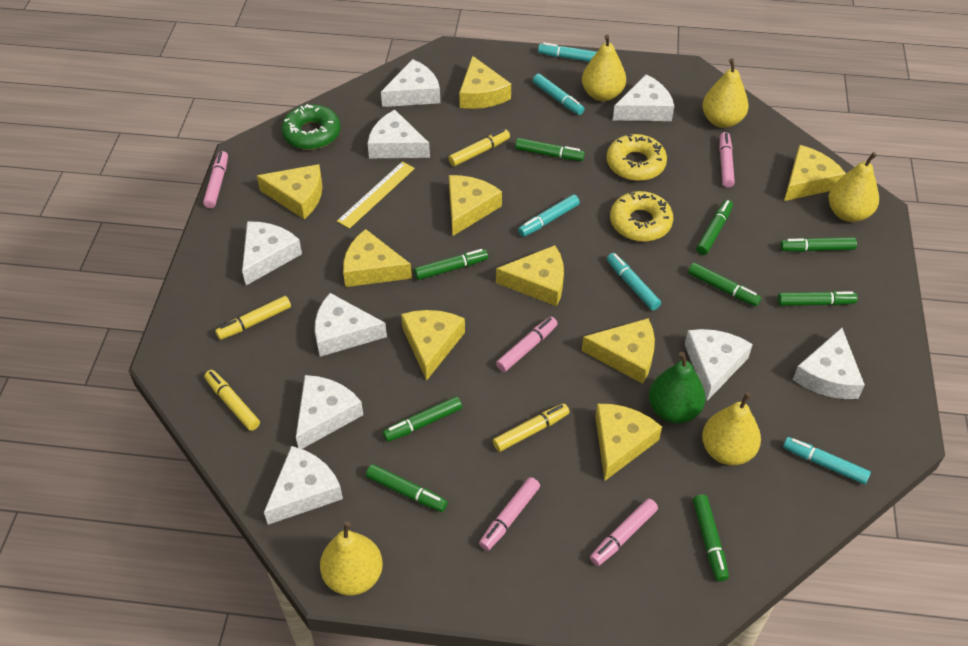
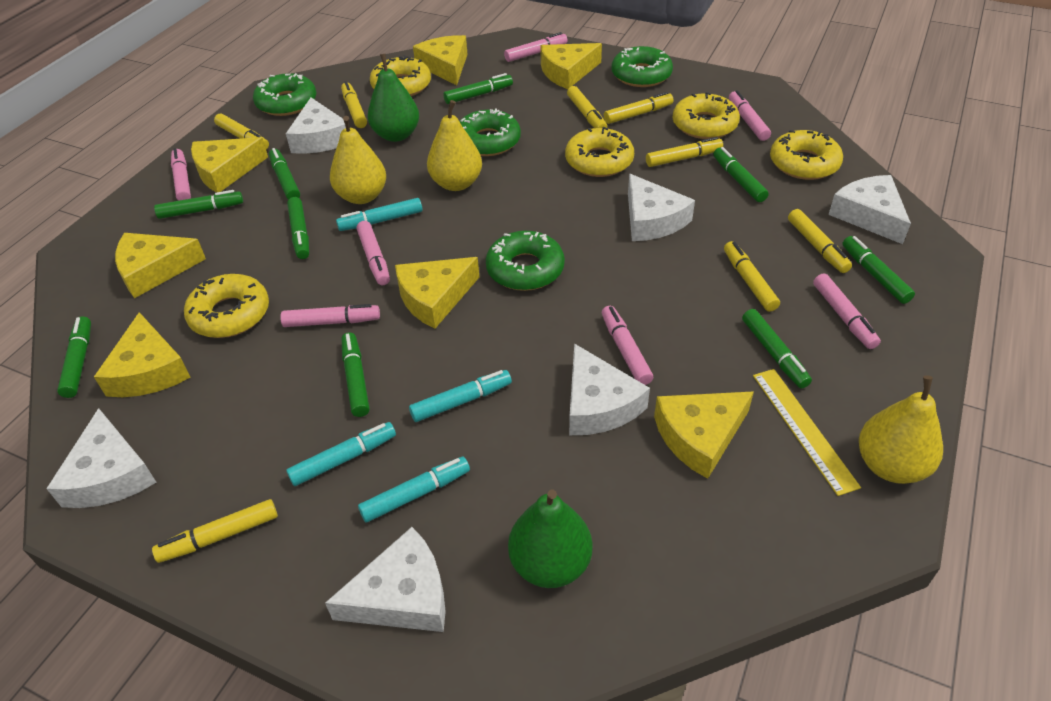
green donut: [281,104,341,150] = 1 -> [253,73,316,116] [459,108,521,156] [486,231,565,291] [611,46,673,87] = 4
green pear: [649,352,706,424] = 1 -> [368,54,419,142] [508,490,593,588] = 2
pink marker: [203,151,228,208] [479,477,540,551] [496,317,558,372] [590,498,658,566] [719,132,735,188] = 5 -> [171,148,191,201] [280,304,380,327] [356,221,390,285] [504,32,568,62] [602,306,653,385] [729,90,771,141] [813,273,881,349] = 7
turquoise marker: [518,194,580,237] [533,74,584,115] [538,43,597,62] [607,253,661,310] [783,437,871,484] = 5 -> [286,422,396,486] [336,198,422,231] [358,457,470,522] [409,370,512,422] = 4
white cheese: [242,221,302,285] [264,446,343,525] [296,375,363,449] [315,293,387,357] [368,110,430,158] [381,59,440,107] [613,74,674,121] [685,329,753,401] [793,328,865,399] = 9 -> [46,408,156,508] [286,98,346,154] [325,527,446,632] [569,343,650,435] [628,174,695,241] [828,175,911,244] = 6
yellow cheese: [257,164,323,219] [343,229,412,287] [401,310,465,381] [449,175,502,236] [459,56,511,109] [496,245,564,306] [582,318,655,384] [595,404,662,481] [784,145,846,201] = 9 -> [94,312,190,397] [115,233,206,298] [191,137,268,192] [395,257,479,328] [413,35,468,85] [540,43,602,89] [654,391,754,479] = 7
yellow donut: [606,134,667,181] [610,191,673,242] = 2 -> [184,274,269,338] [370,55,431,96] [565,127,634,177] [673,92,740,139] [770,130,843,180] = 5
yellow marker: [204,370,260,431] [215,296,291,340] [448,129,510,166] [493,403,570,452] = 4 -> [152,499,278,563] [214,113,269,149] [341,81,367,128] [567,86,607,128] [604,92,673,124] [646,137,723,167] [724,241,780,312] [788,209,852,273] = 8
yellow pear: [320,521,383,596] [582,35,626,101] [702,58,749,128] [702,392,761,465] [828,152,879,222] = 5 -> [330,116,386,204] [427,100,482,191] [859,375,943,484] = 3

